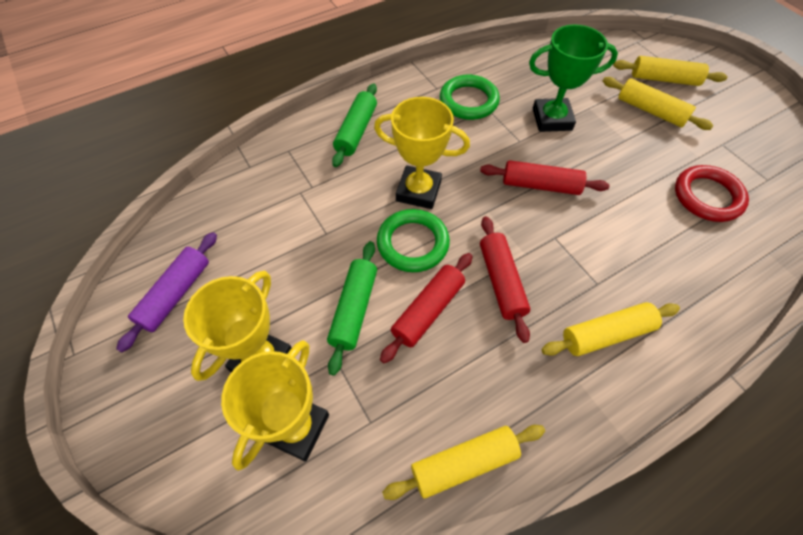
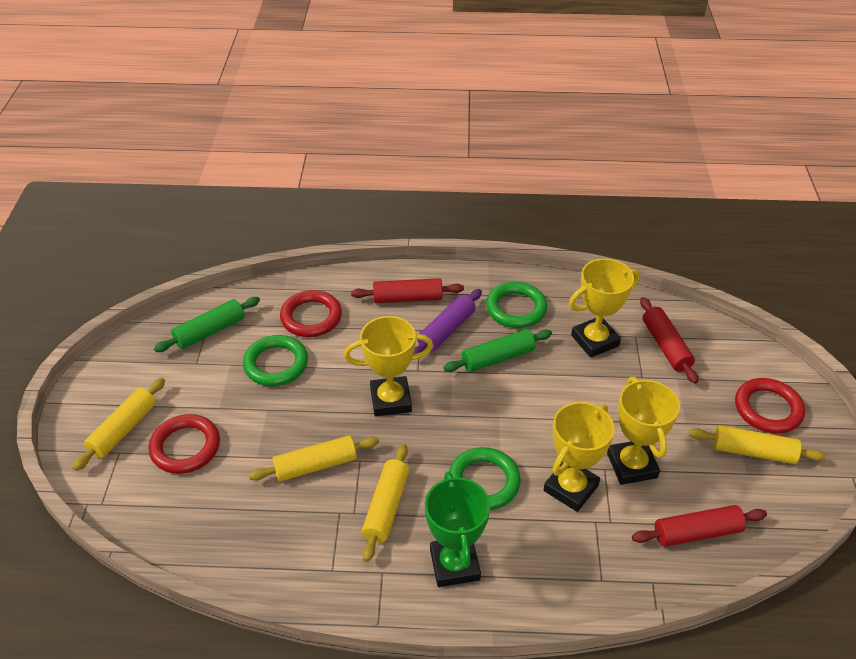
green ring: [377,209,450,272] [440,75,500,120] = 2 -> [243,335,308,386] [449,447,520,510] [486,282,547,328] = 3
red ring: [675,165,749,222] = 1 -> [149,414,220,474] [280,290,342,337] [735,378,805,434] = 3
yellow trophy: [183,271,292,381] [221,340,329,471] [374,97,470,209] = 3 -> [344,316,433,417] [544,402,614,512] [569,258,640,358] [607,377,680,485] = 4

